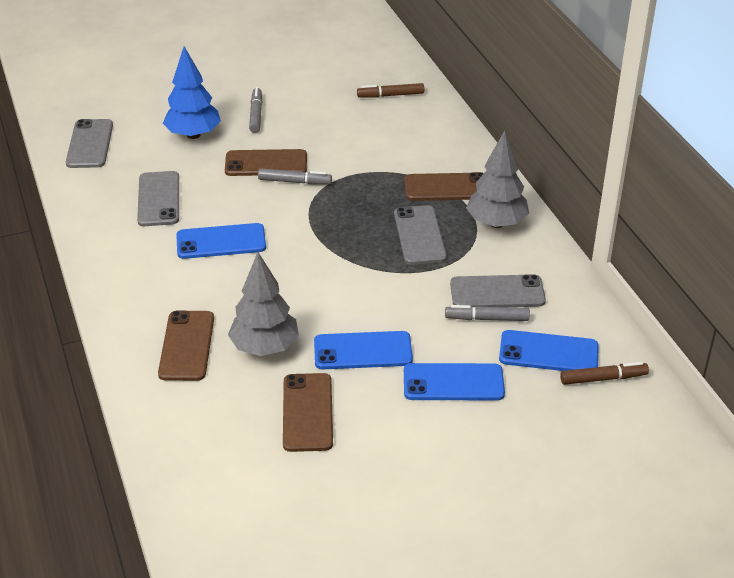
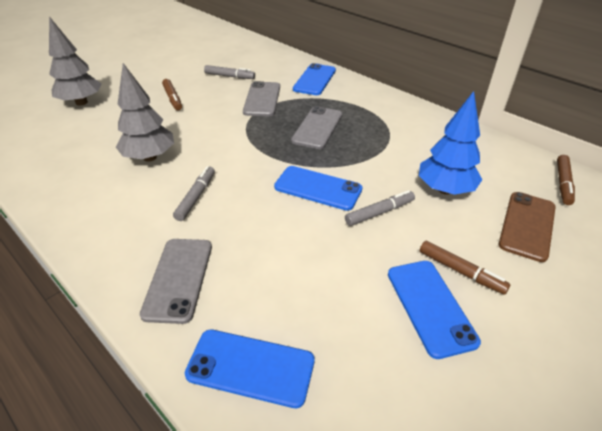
brown marker: [357,83,424,97] [560,362,649,385] = 2 -> [162,79,182,111] [420,241,511,295] [557,155,575,205] = 3
brown phone: [158,311,214,381] [225,149,307,176] [283,373,333,452] [405,172,484,201] = 4 -> [499,192,556,262] = 1
grey phone: [66,119,113,168] [137,171,179,226] [394,205,447,265] [450,274,546,307] = 4 -> [140,239,212,324] [243,81,280,116] [291,106,342,149] = 3

